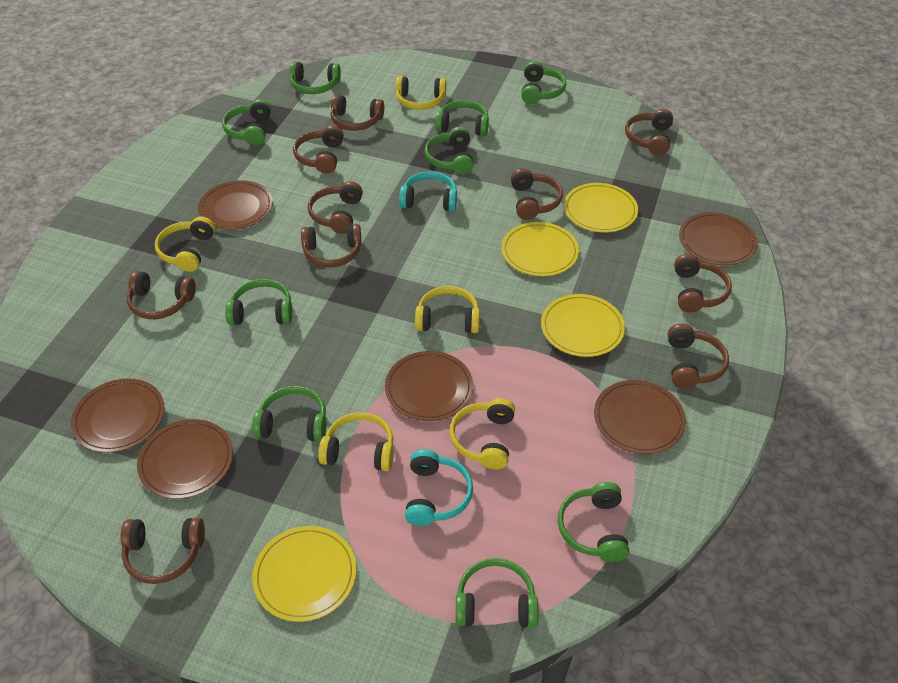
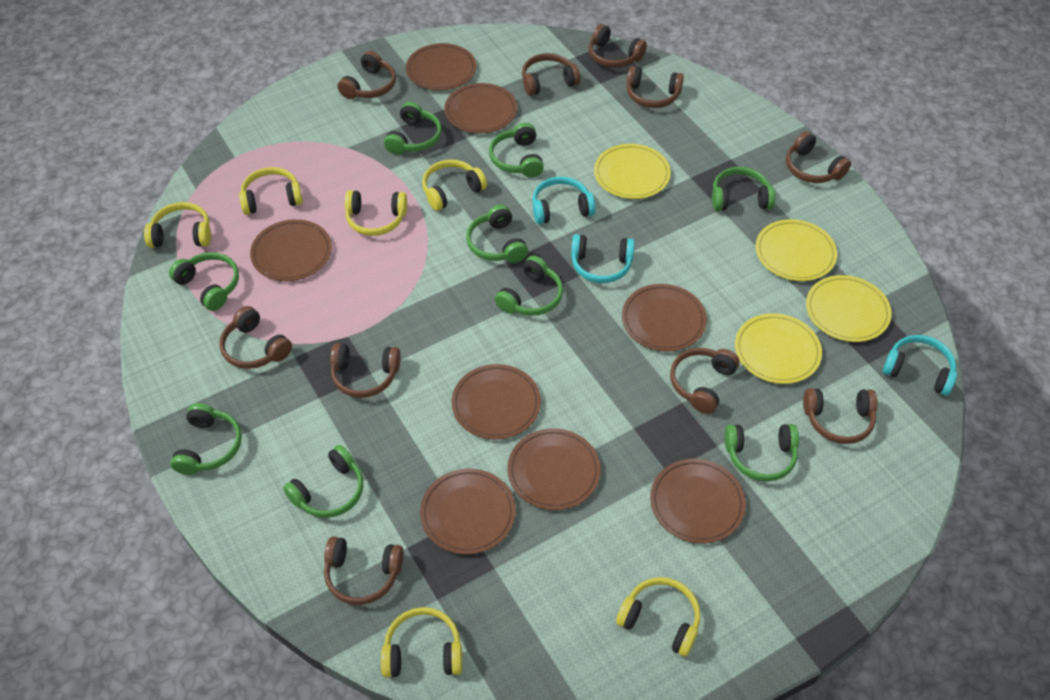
brown plate: [71,378,164,453] [137,419,233,499] [198,180,273,230] [385,351,473,421] [594,380,686,454] [679,212,757,265] = 6 -> [250,219,332,281] [406,43,476,91] [420,469,516,554] [444,83,517,133] [452,364,541,439] [507,428,601,510] [622,284,707,352] [650,459,746,543] = 8
turquoise headphones: [399,171,457,211] [405,449,473,526] = 2 -> [532,177,596,224] [571,234,635,283] [883,335,957,396] = 3
yellow headphones: [155,216,215,272] [318,412,394,471] [396,76,447,110] [415,286,480,333] [450,398,515,470] = 5 -> [144,202,211,248] [239,167,303,215] [345,190,407,236] [381,607,462,677] [422,160,487,211] [616,577,700,657] = 6

